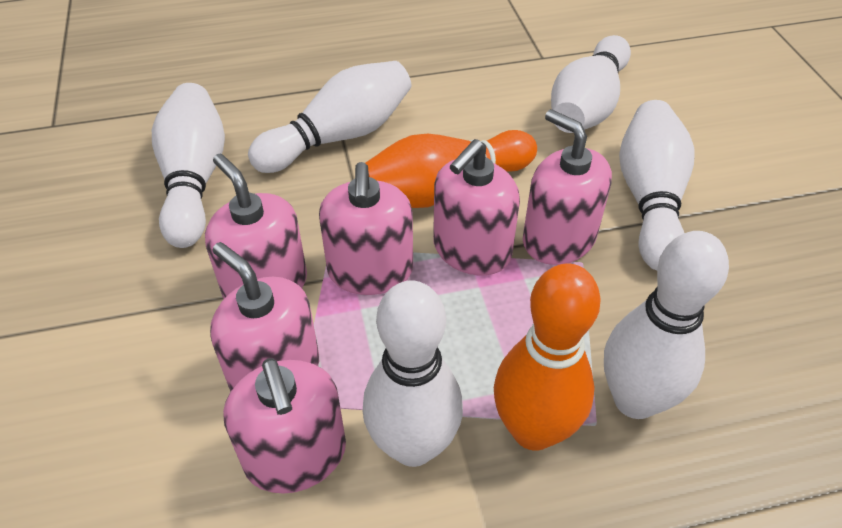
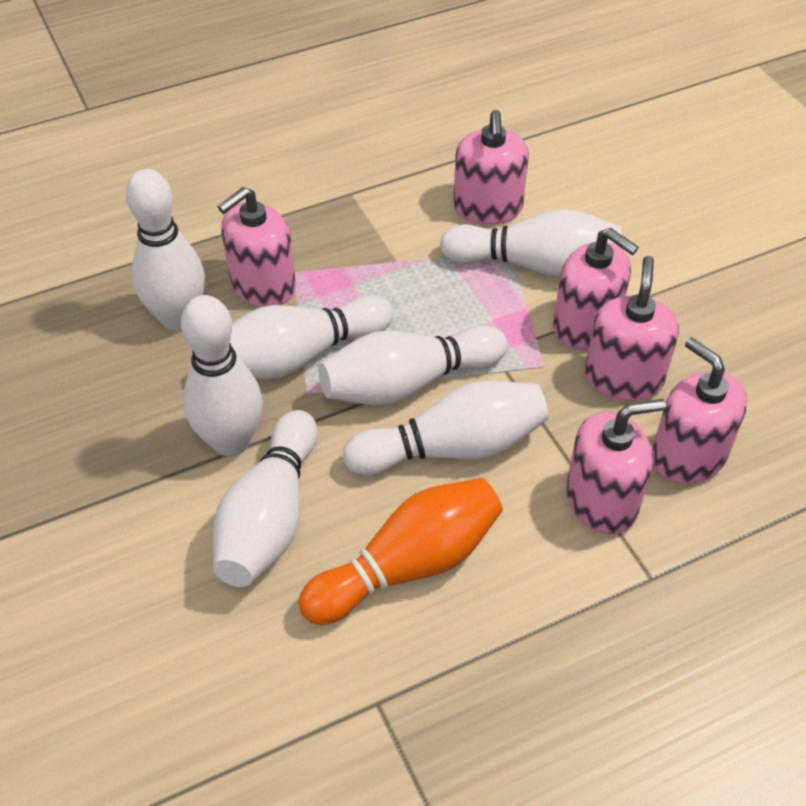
orange bowling pin: [366,130,537,208] [494,263,601,451] = 2 -> [298,478,503,625] = 1
white bowling pin: [152,83,225,248] [248,61,411,173] [363,280,463,467] [551,35,631,133] [604,231,729,419] [619,100,695,271] = 6 -> [126,169,205,330] [181,295,263,456] [213,410,318,587] [230,295,394,379] [319,325,507,405] [343,381,549,475] [440,209,622,277] = 7

